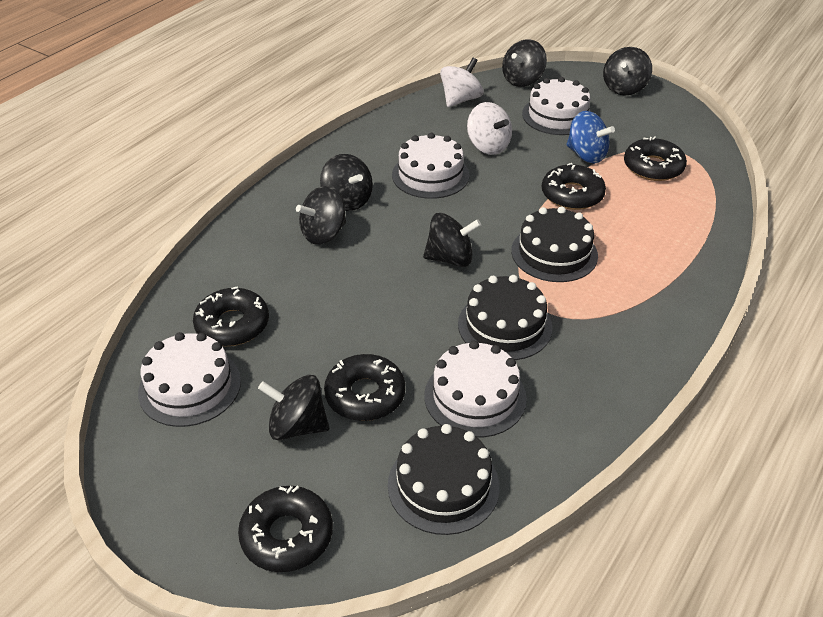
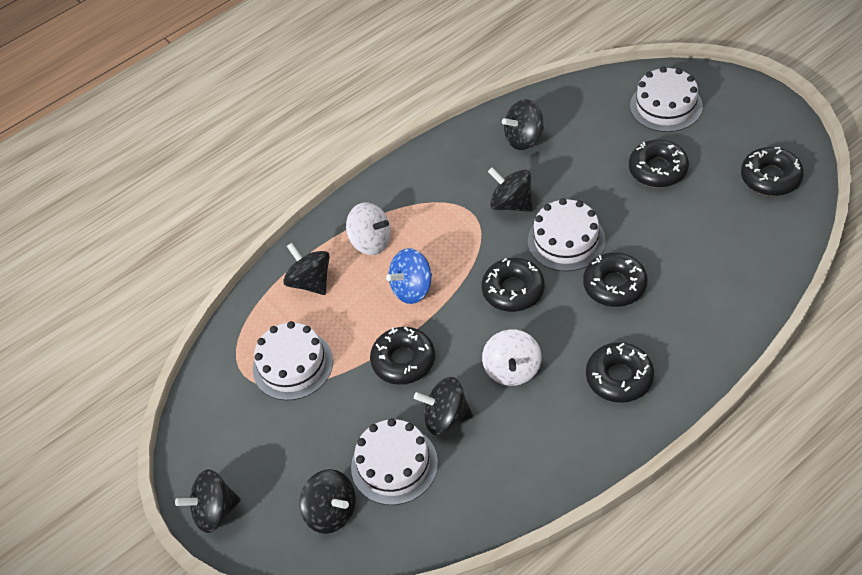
black cake: [388,424,500,535] [458,275,553,360] [511,206,598,282] = 3 -> none = 0
black donut: [193,286,269,346] [238,486,333,572] [324,354,405,421] [542,163,606,210] [624,136,687,181] = 5 -> [370,327,435,385] [481,258,545,312] [583,252,647,307] [586,342,654,403] [629,140,689,187] [741,147,804,196] = 6

